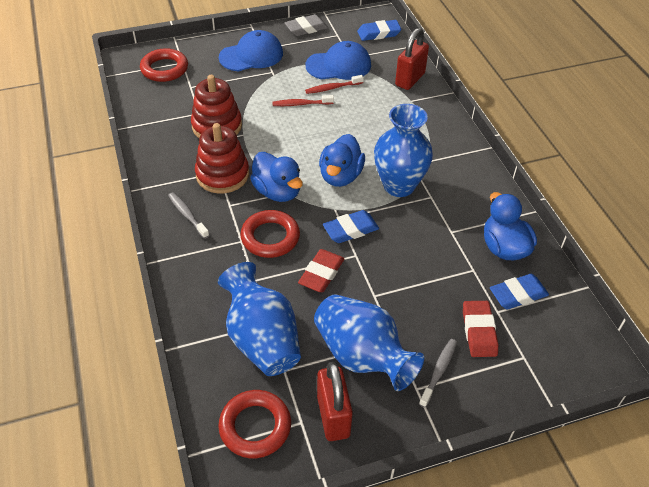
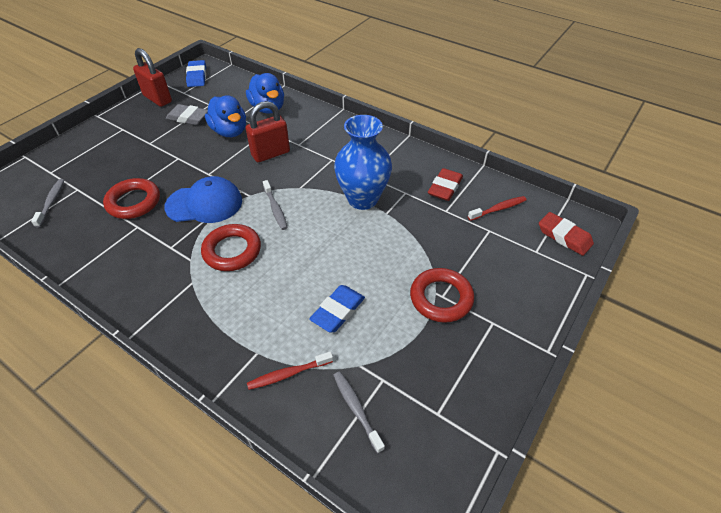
blue cap: [219,30,283,71] [306,41,371,80] = 2 -> [164,176,242,223] = 1
blue duck: [250,152,303,202] [319,134,365,187] [484,192,537,260] = 3 -> [205,95,246,137] [246,73,284,114] = 2
blue eraser: [323,210,379,243] [357,20,402,41] [490,274,549,310] = 3 -> [186,60,206,87] [309,285,365,332] = 2
blue vase: [218,262,301,376] [314,294,424,391] [374,104,433,197] = 3 -> [334,115,392,210] = 1
grey toothbrush: [168,192,209,239] [419,339,457,408] = 2 -> [31,179,64,227] [263,180,288,230] [333,371,385,453] = 3
red stacking toy: [191,75,242,138] [195,123,249,193] = 2 -> none = 0

